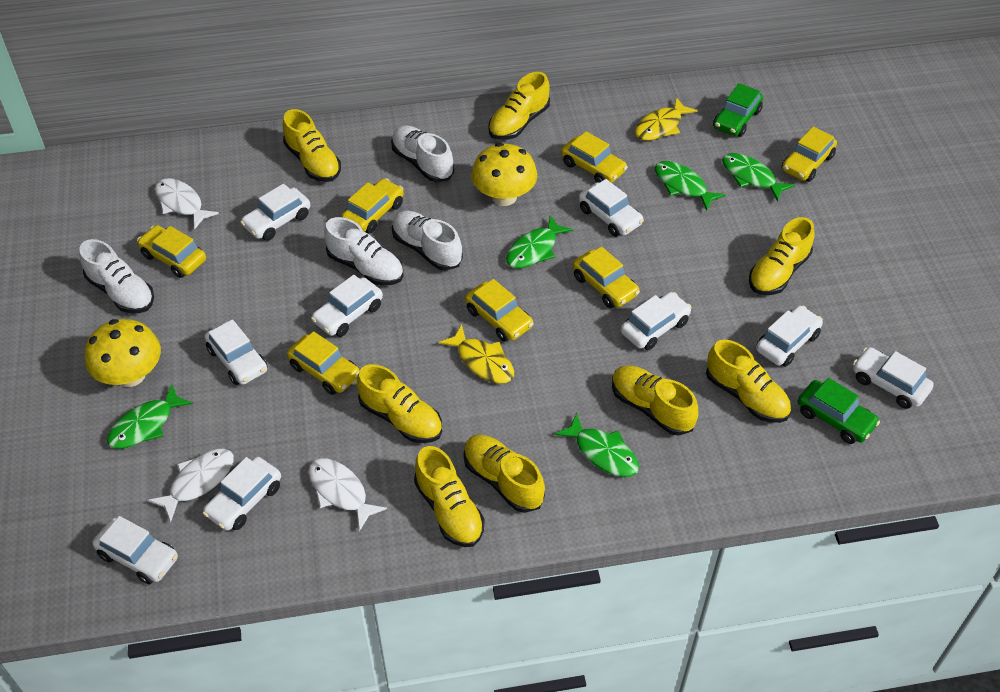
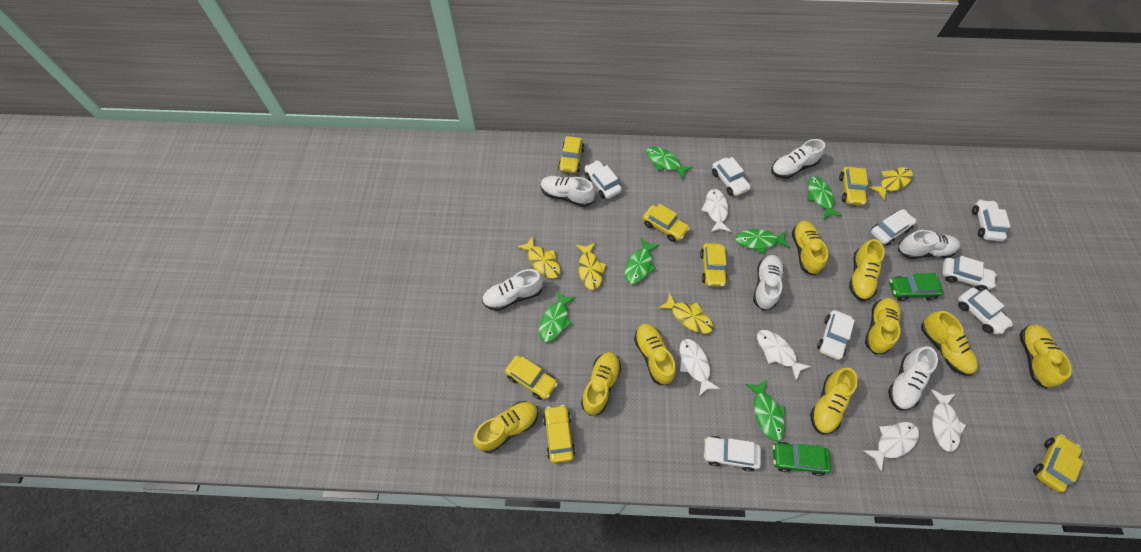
green fish: [107,384,193,449] [506,216,573,268] [554,413,639,477] [655,161,726,211] [722,153,795,202] = 5 -> [539,290,576,342] [625,238,660,284] [646,147,693,179] [735,229,790,254] [745,380,785,441] [808,176,843,219] = 6
white car: [93,516,178,585] [203,457,281,531] [205,319,267,385] [240,184,310,241] [311,275,383,337] [579,179,644,237] [621,292,692,350] [756,305,823,367] [853,347,934,409] = 9 -> [585,160,622,199] [704,436,761,472] [712,157,751,196] [817,310,855,360] [871,209,916,245] [942,256,996,291] [958,288,1013,335] [972,200,1011,241] = 8
white fish: [147,449,234,522] [155,178,219,229] [308,458,387,531] = 3 -> [680,339,720,396] [701,189,731,232] [757,330,811,381] [863,422,919,472] [931,389,966,452] = 5
white shoe: [79,239,154,313] [324,217,403,286] [391,125,454,182] [392,211,463,271] = 4 -> [482,269,543,311] [541,176,595,207] [753,255,784,310] [771,139,825,179] [888,346,938,411] [898,230,960,259] = 6
yellow fish: [438,324,514,383] [635,97,698,141] = 2 -> [517,236,561,278] [576,242,606,290] [658,292,714,334] [869,167,913,200] = 4
yellow mushroom: [85,319,161,387] [471,143,537,206] = 2 -> none = 0
yellow shoe: [283,109,341,182] [357,364,442,443] [414,446,485,547] [463,435,545,513] [488,72,550,140] [612,366,698,435] [706,340,791,423] [749,217,815,295] = 8 -> [473,401,538,453] [581,352,621,416] [634,324,676,385] [792,221,828,276] [810,367,858,434] [849,239,885,301] [865,298,901,354] [921,311,978,376] [1019,324,1072,389] = 9

